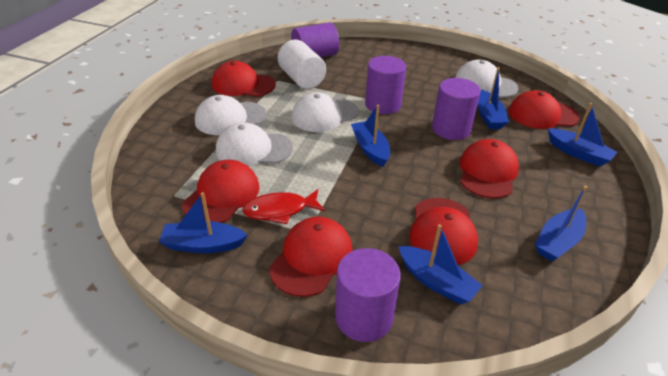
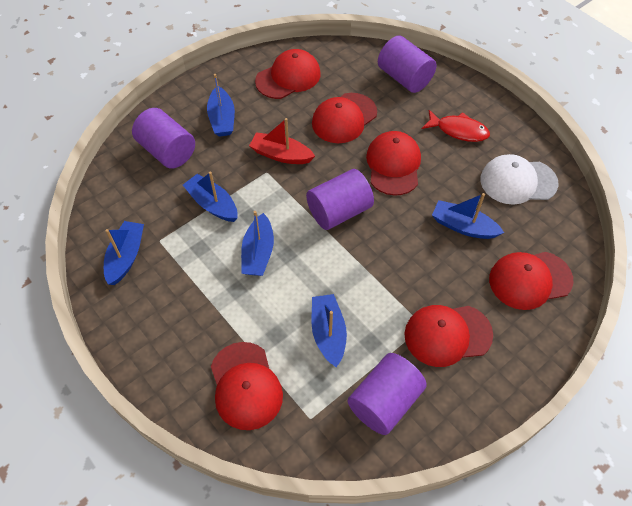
red boat: none = 0 -> [249,118,315,164] = 1
white cap: [195,95,266,135] [216,122,293,166] [291,92,358,132] [455,60,519,98] = 4 -> [481,154,559,205] = 1
white cylinder: [278,40,326,89] = 1 -> none = 0

